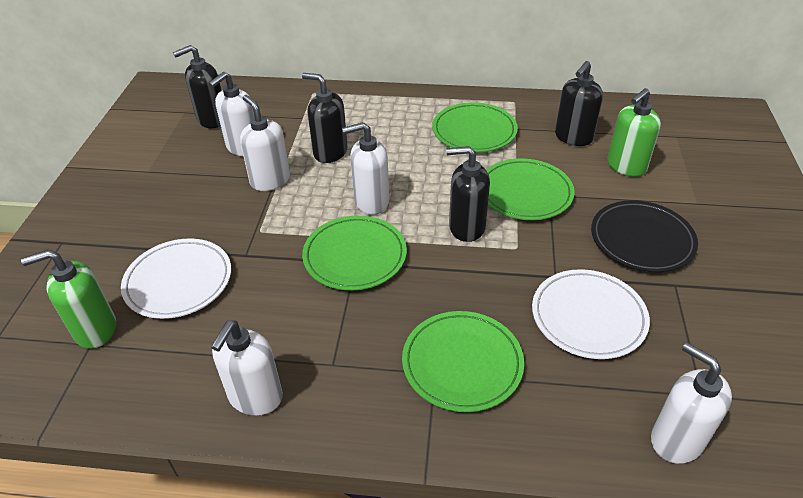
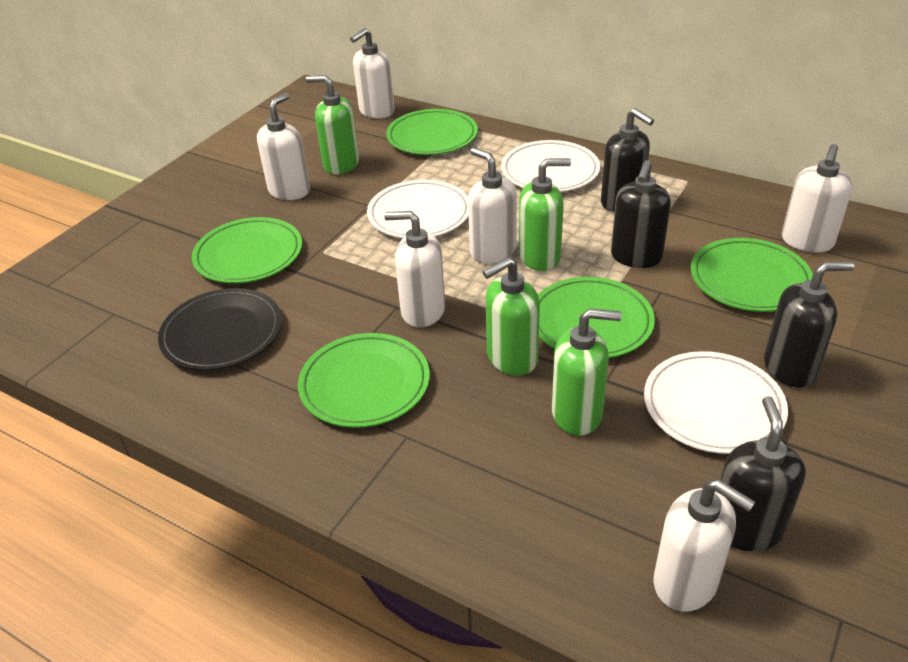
green plate: [302,216,407,291] [402,311,524,412] [432,102,518,152] [486,158,575,220] = 4 -> [192,217,302,283] [298,333,430,428] [386,109,478,155] [538,277,655,358] [691,238,813,312] = 5
green soap dispenser: [21,250,116,349] [607,88,661,177] = 2 -> [306,75,359,175] [483,257,540,376] [519,158,571,271] [552,308,622,436] = 4
white plate: [121,238,231,319] [532,269,650,359] = 2 -> [367,180,469,238] [501,140,600,192] [644,351,788,454] = 3
white soap dispenser: [209,72,254,156] [211,320,283,416] [240,95,290,191] [342,122,389,215] [651,342,732,464] = 5 -> [257,93,310,200] [350,28,395,119] [384,211,445,327] [468,148,517,264] [654,479,755,612] [782,144,852,253] = 6

